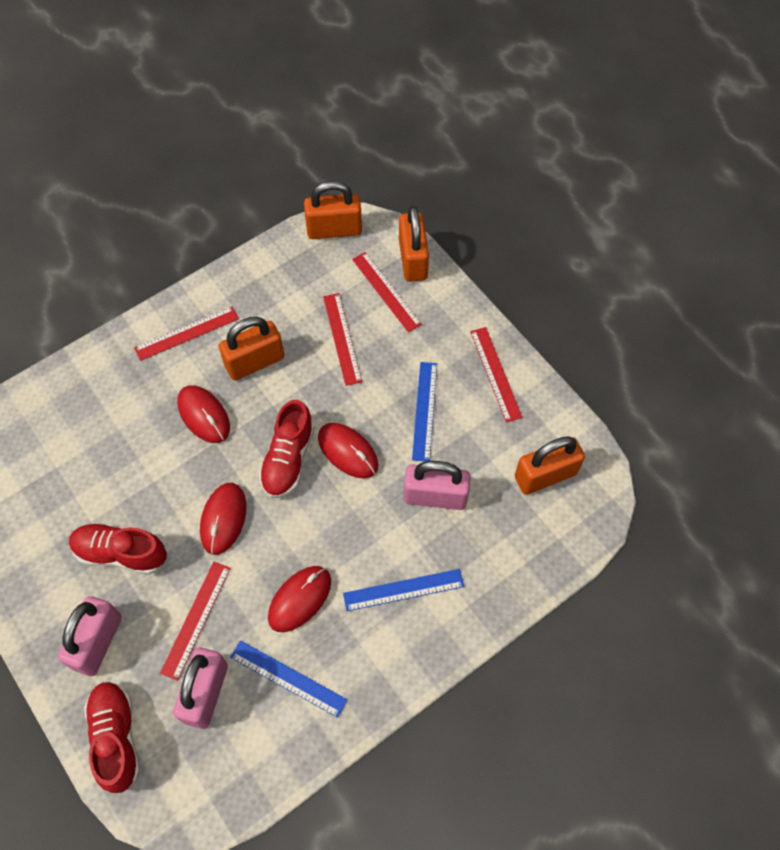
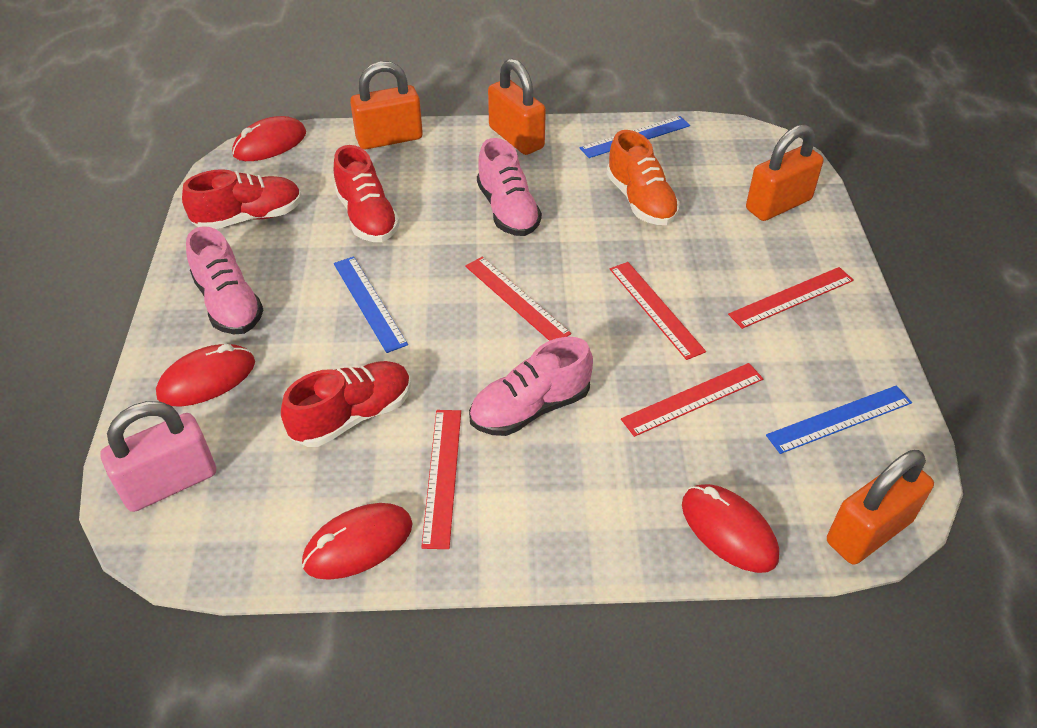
orange shoe: none = 0 -> [606,130,680,225] = 1
pink padlock: [58,596,122,676] [173,648,228,729] [404,461,471,510] = 3 -> [100,401,216,512] = 1
pink shoe: none = 0 -> [186,226,263,334] [469,337,593,436] [477,138,542,236] = 3

